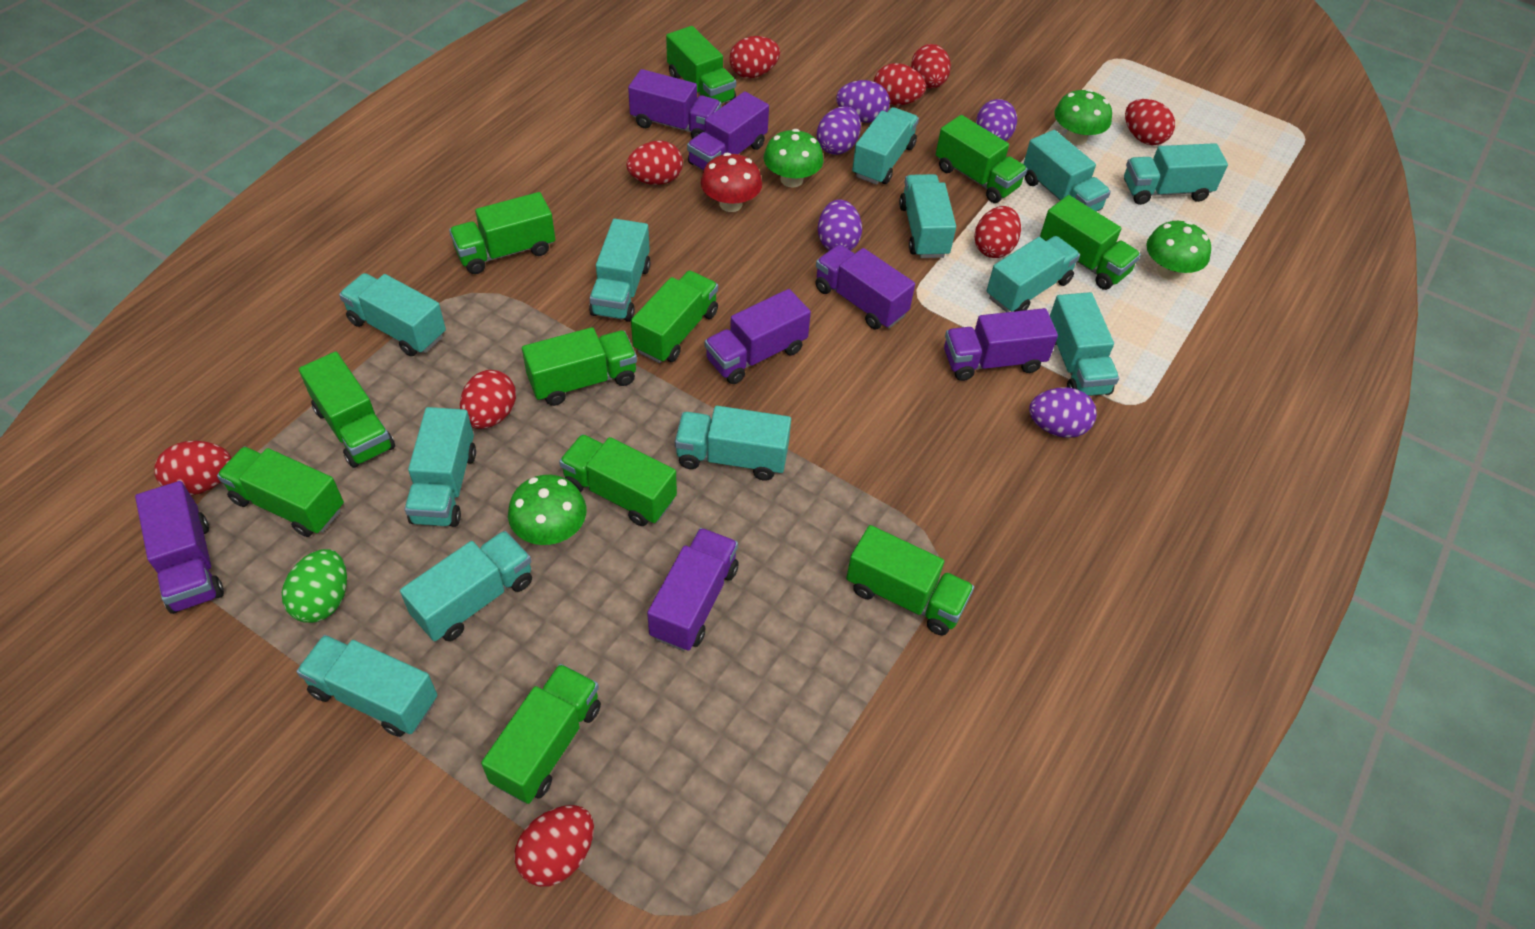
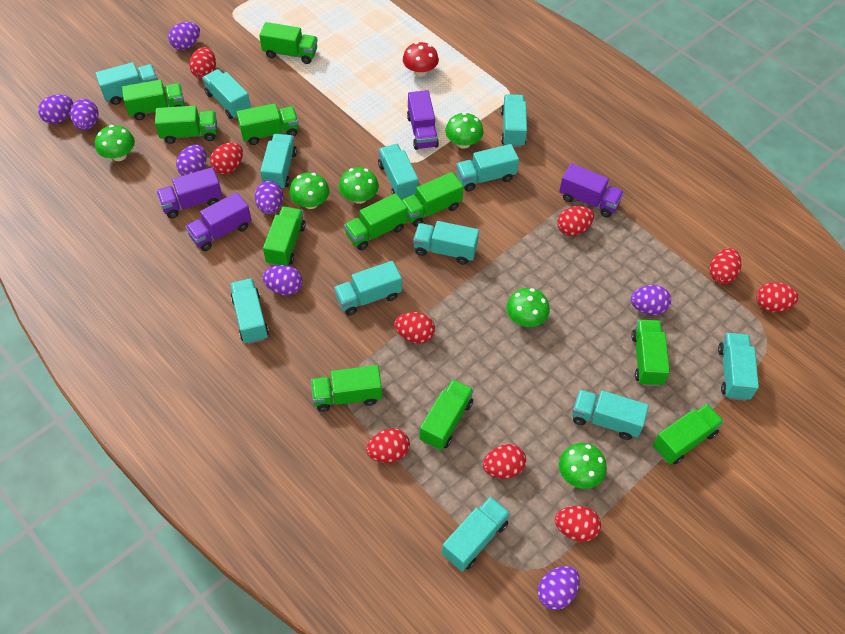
green egg: [282,549,347,623] = 1 -> none = 0
green mushroom: [508,475,587,545] [764,129,824,188] [1054,89,1112,145] [1146,221,1211,280] = 4 -> [95,125,135,161] [289,172,329,209] [339,167,379,204] [445,112,483,149] [506,288,550,327] [559,443,607,489] = 6
purple egg: [817,106,861,155] [818,199,862,251] [836,80,890,123] [976,99,1017,141] [1029,387,1097,438] = 5 -> [38,95,73,124] [70,99,99,130] [168,22,200,50] [176,145,207,176] [255,181,283,214] [262,265,302,295] [538,566,580,610] [631,285,671,315] = 8
purple truck: [135,481,224,614] [628,69,721,139] [647,528,739,651] [687,91,769,171] [705,289,811,384] [815,244,915,329] [944,308,1058,381] = 7 -> [156,167,223,218] [185,192,251,251] [407,90,439,150] [559,163,624,218] = 4

